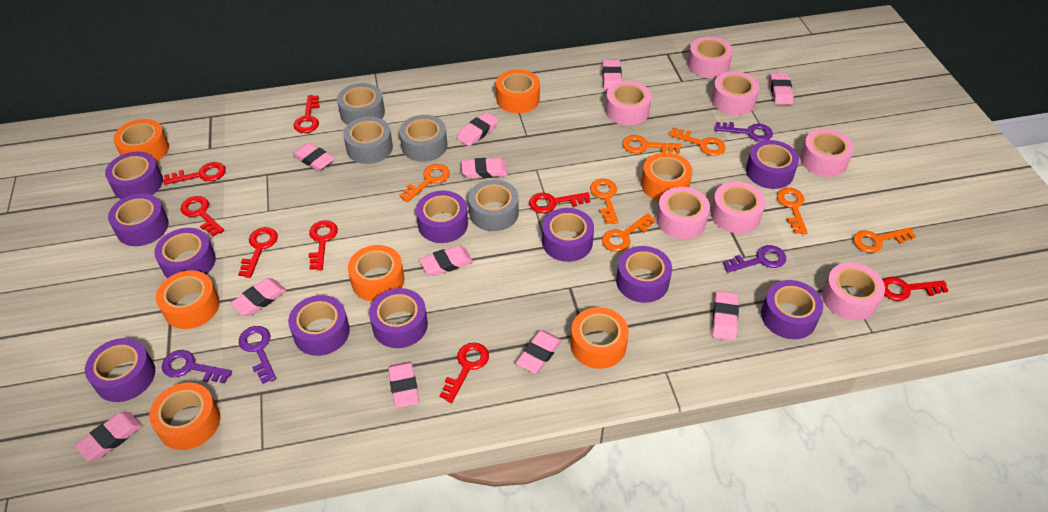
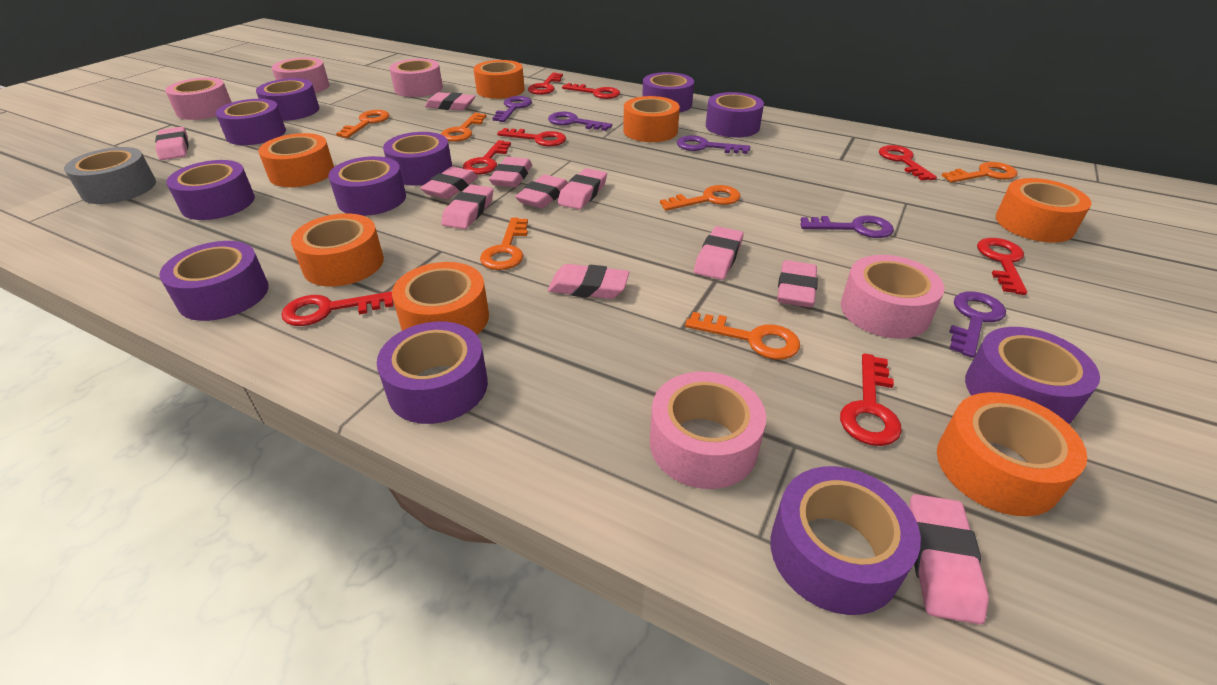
grey tape: [337,83,385,125] [343,117,393,164] [399,115,447,162] [468,180,519,231] = 4 -> [64,147,156,204] = 1
orange key: [399,164,450,202] [590,179,618,224] [602,213,656,252] [622,135,681,153] [669,128,726,156] [777,188,808,234] [853,227,916,253] = 7 -> [336,110,389,138] [441,113,486,142] [480,217,528,270] [660,185,740,211] [685,312,800,360] [942,162,1017,183] = 6
pink tape: [605,81,652,126] [656,187,710,239] [688,36,733,78] [711,71,760,115] [711,182,766,233] [800,129,854,177] [822,262,885,321] = 7 -> [165,77,232,120] [271,57,330,93] [389,59,443,97] [650,372,766,489] [841,255,945,339] = 5
purple key: [162,350,232,383] [239,326,276,384] [715,122,773,141] [723,245,786,273] = 4 -> [492,96,532,122] [548,112,612,131] [677,135,750,154] [800,216,894,238] [949,291,1006,358] = 5

